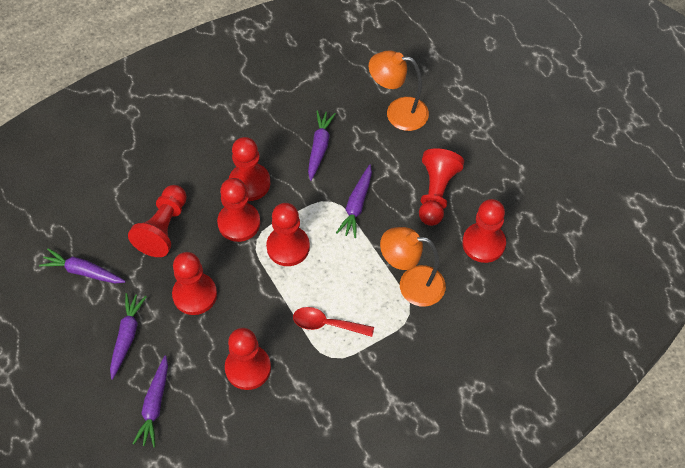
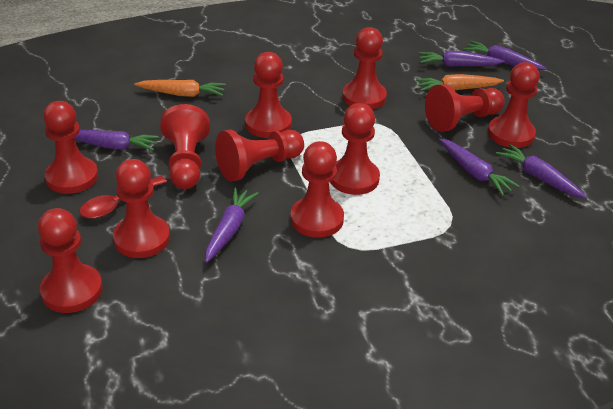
orange carrot: none = 0 -> [134,80,226,97] [416,74,504,91] = 2
orange lamp: [369,50,429,131] [380,227,446,307] = 2 -> none = 0
purple carrot: [39,248,126,283] [110,293,147,380] [133,355,168,447] [308,110,336,181] [336,165,372,238] = 5 -> [74,130,160,151] [205,188,258,263] [419,50,504,67] [439,138,519,196] [463,41,547,70] [496,144,587,199] = 6
red pawn: [128,185,187,257] [172,252,217,315] [217,178,260,242] [225,328,271,390] [229,137,270,201] [266,203,310,266] [419,148,464,226] [462,199,506,263] = 8 -> [38,208,103,313] [43,101,98,194] [113,159,170,258] [160,104,210,189] [215,130,304,182] [245,52,292,138] [290,141,344,238] [330,103,380,195] [342,27,387,109] [425,84,505,132] [488,62,540,148] = 11

